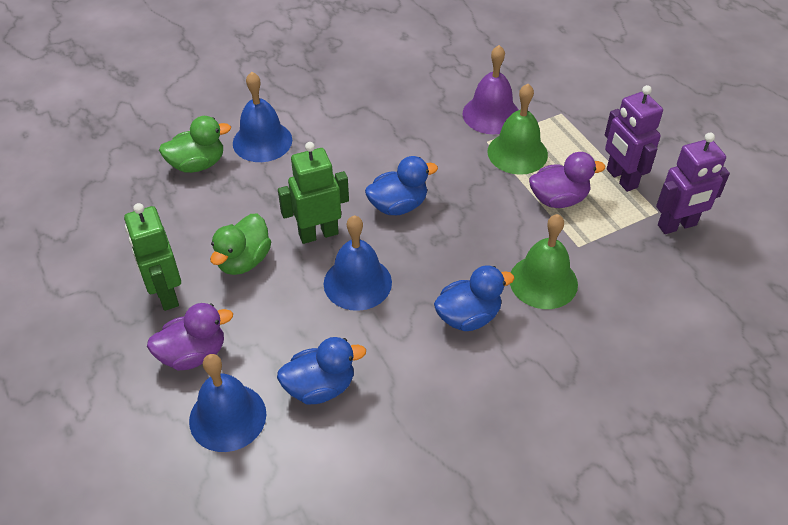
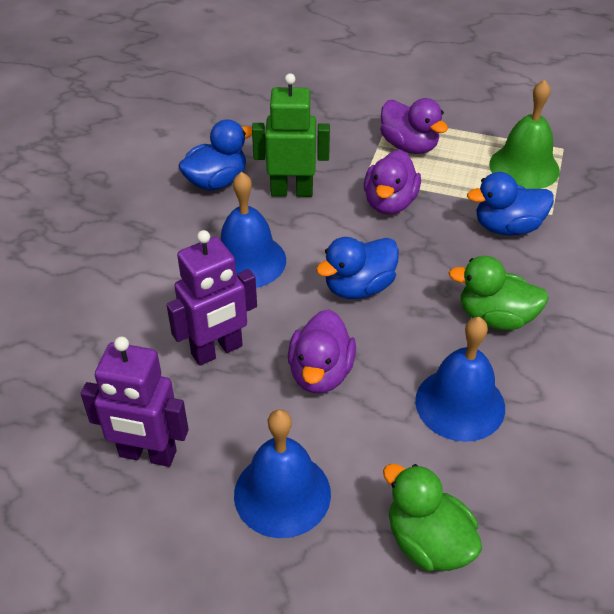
green bell: [487,84,548,175] [510,214,578,309] = 2 -> [489,79,560,189] = 1
green robot: [124,203,181,311] [278,142,349,244] = 2 -> [252,73,330,197] = 1
purple bell: [463,45,518,134] = 1 -> none = 0
purple duck: [147,303,233,370] [529,152,605,208] = 2 -> [288,309,356,393] [364,150,421,214] [380,98,448,154] = 3

